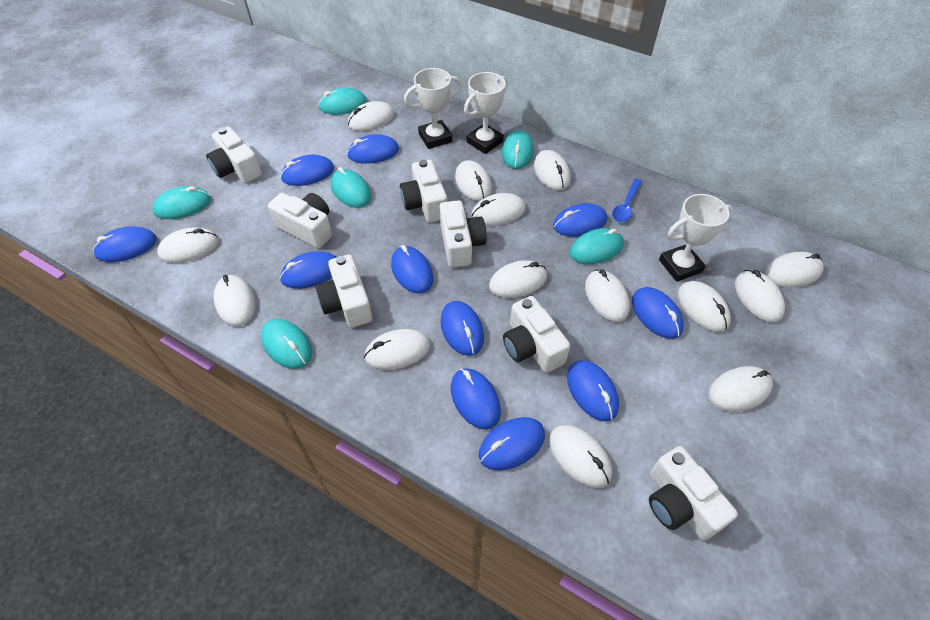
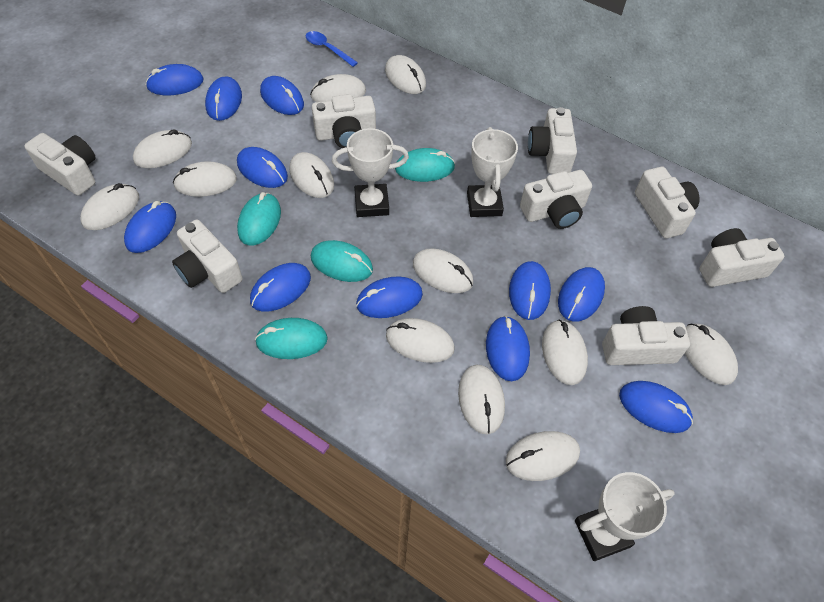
turquoise mouse: [152,186,211,219] [261,319,312,369] [318,87,367,115] [331,167,371,208] [502,130,534,169] [569,228,623,264] = 6 -> [237,192,281,246] [255,318,328,359] [311,240,373,282] [395,148,455,182] = 4
white camera: [206,127,262,183] [268,193,332,248] [315,254,372,328] [400,160,447,223] [440,200,487,268] [503,296,570,373] [649,446,738,541] = 7 -> [24,133,96,196] [172,219,242,293] [312,94,376,148] [520,170,592,229] [528,107,577,174] [602,306,690,365] [635,167,700,238] [699,228,784,287] = 8
white mouse: [157,227,219,263] [214,275,256,326] [348,101,394,131] [364,329,430,370] [455,160,492,201] [471,193,525,226] [489,260,547,298] [534,150,570,190] [549,425,612,488] [585,269,630,322] [678,281,731,332] [709,366,773,412] [735,270,785,322] [765,252,824,287] = 14 -> [80,183,139,230] [133,129,192,168] [173,161,237,197] [289,152,334,198] [310,74,366,102] [385,55,426,94] [386,318,455,363] [413,248,473,293] [458,365,505,434] [505,431,580,481] [542,319,588,385] [685,324,738,385] = 12

